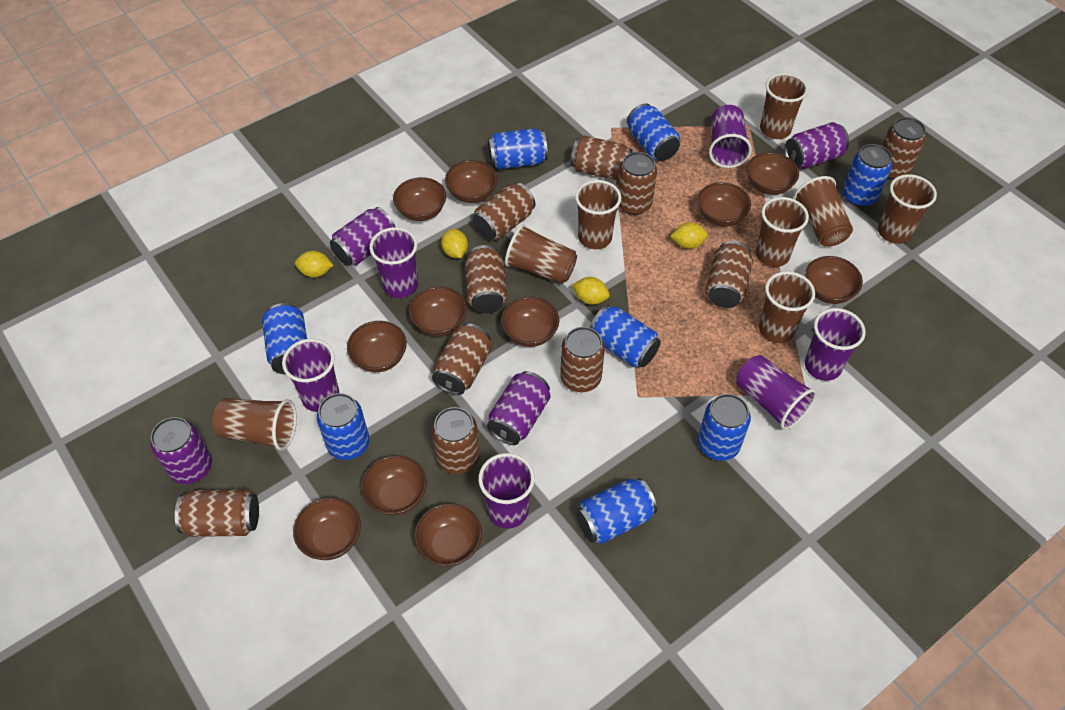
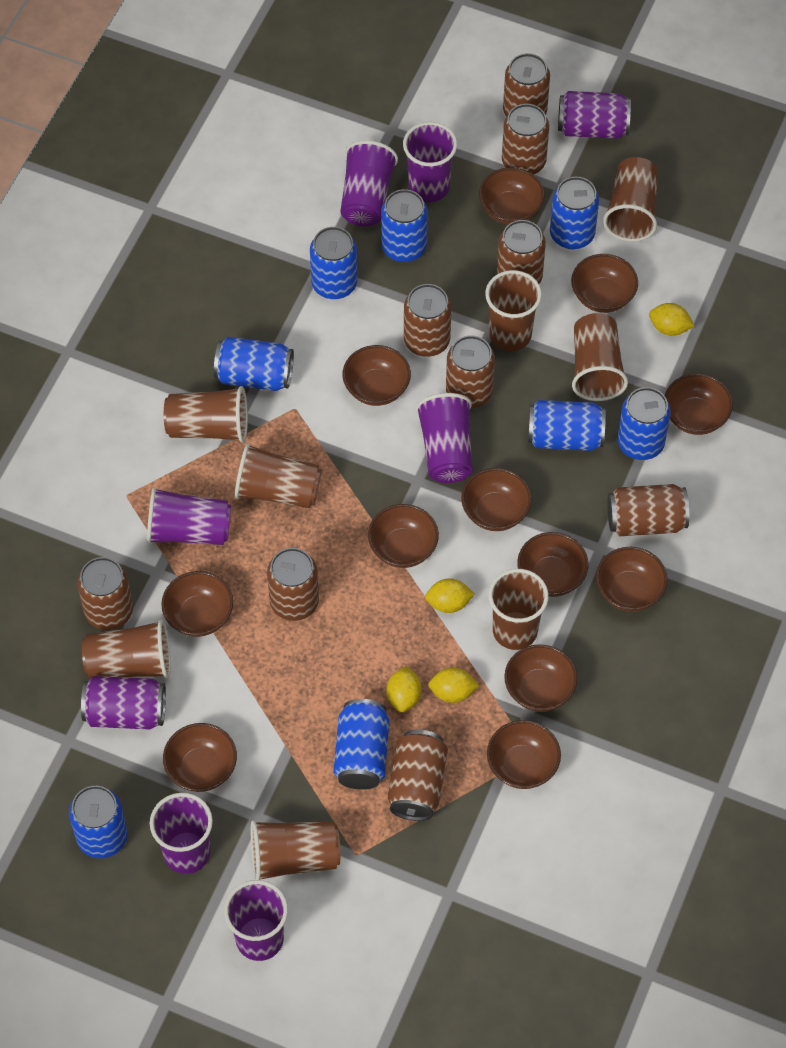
brown bowl: [293,497,361,560] [347,321,407,372] [361,455,427,515] [393,177,446,221] [409,286,467,336] [414,503,482,566] [445,160,498,203] [501,297,560,347] [697,182,751,226] [746,152,799,195] [805,256,863,304] = 11 -> [161,571,233,637] [163,723,237,792] [343,345,411,406] [368,504,439,568] [461,468,532,531] [479,167,545,225] [487,720,561,789] [504,644,577,712] [517,532,589,597] [571,254,638,313] [596,547,667,612] [665,374,733,435] = 12
brown can: [175,489,259,537] [432,324,492,395] [432,407,480,474] [465,245,507,313] [473,183,535,240] [560,327,605,392] [571,136,633,180] [617,152,657,215] [706,241,753,308] [882,117,926,180] = 10 -> [77,557,133,630] [267,548,319,621] [388,729,448,821] [404,284,452,357] [446,335,495,408] [497,220,546,284] [502,104,549,174] [503,53,550,117] [607,484,689,536] = 9
purple can: [150,417,212,484] [330,207,395,266] [487,371,551,445] [785,122,849,169] = 4 -> [81,676,166,730] [558,91,631,139] = 2

